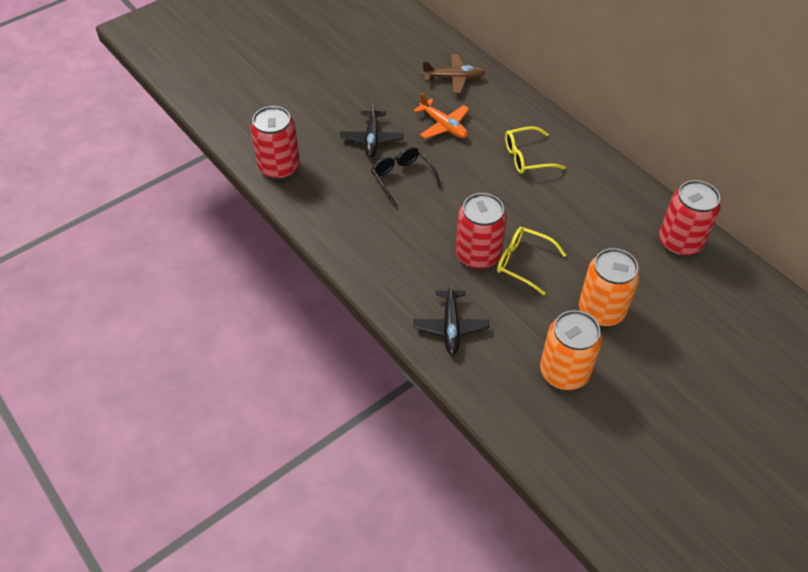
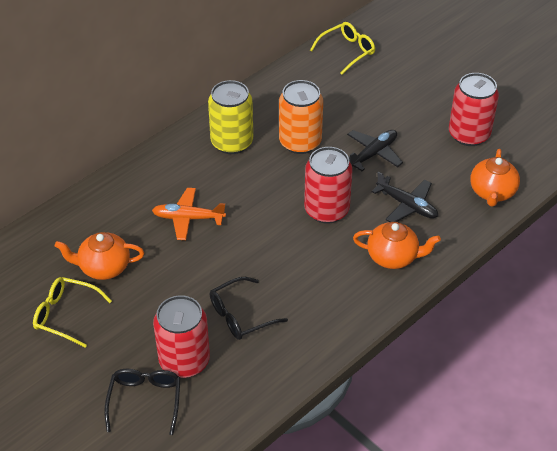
black glasses: [371,147,441,208] = 1 -> [104,369,180,435] [210,277,288,340] = 2
brown plane: [422,54,485,94] = 1 -> none = 0
orange can: [540,310,602,390] [579,248,640,326] = 2 -> [279,80,323,154] = 1
orange teapot: none = 0 -> [55,232,144,280] [353,222,441,269] [470,149,520,207] = 3
yellow can: none = 0 -> [208,80,253,154] = 1

